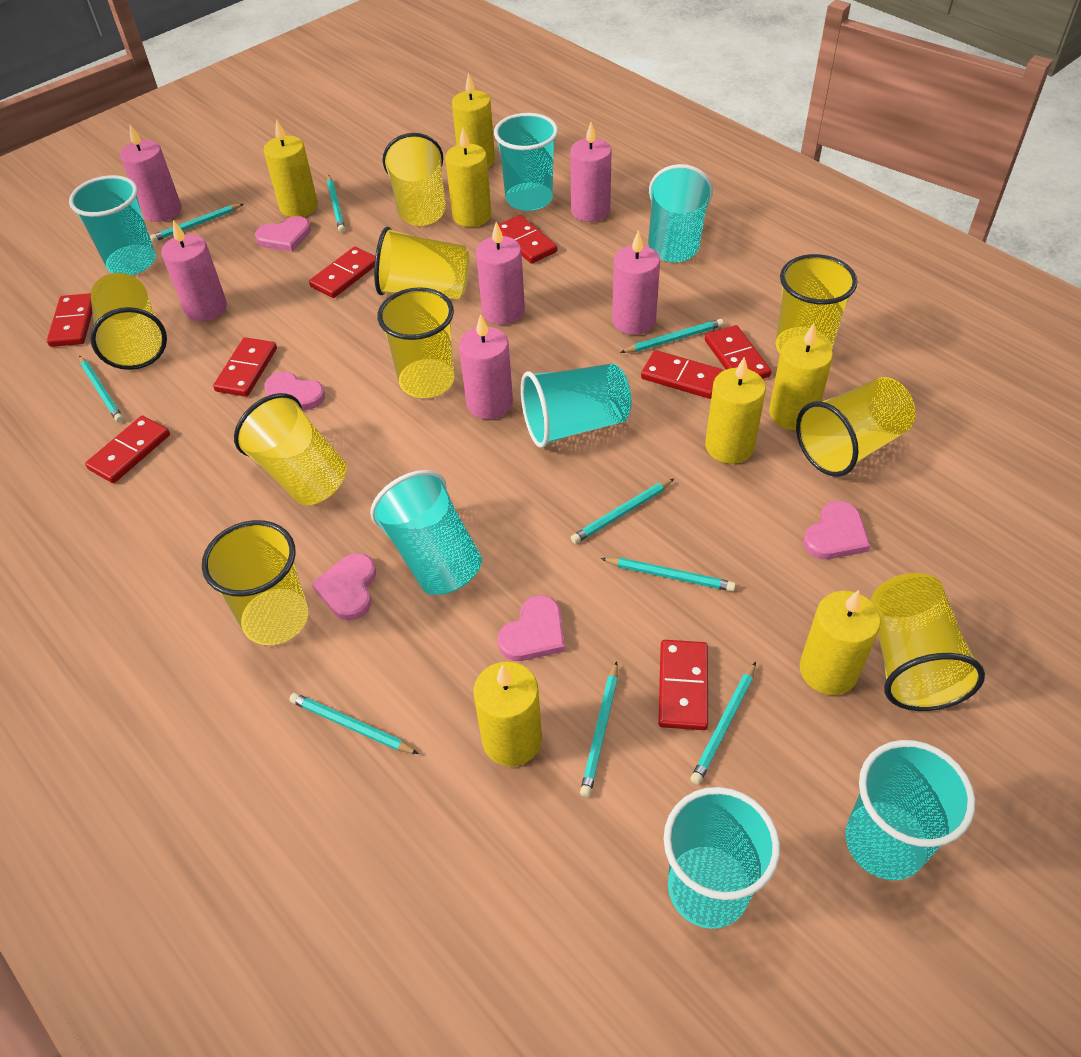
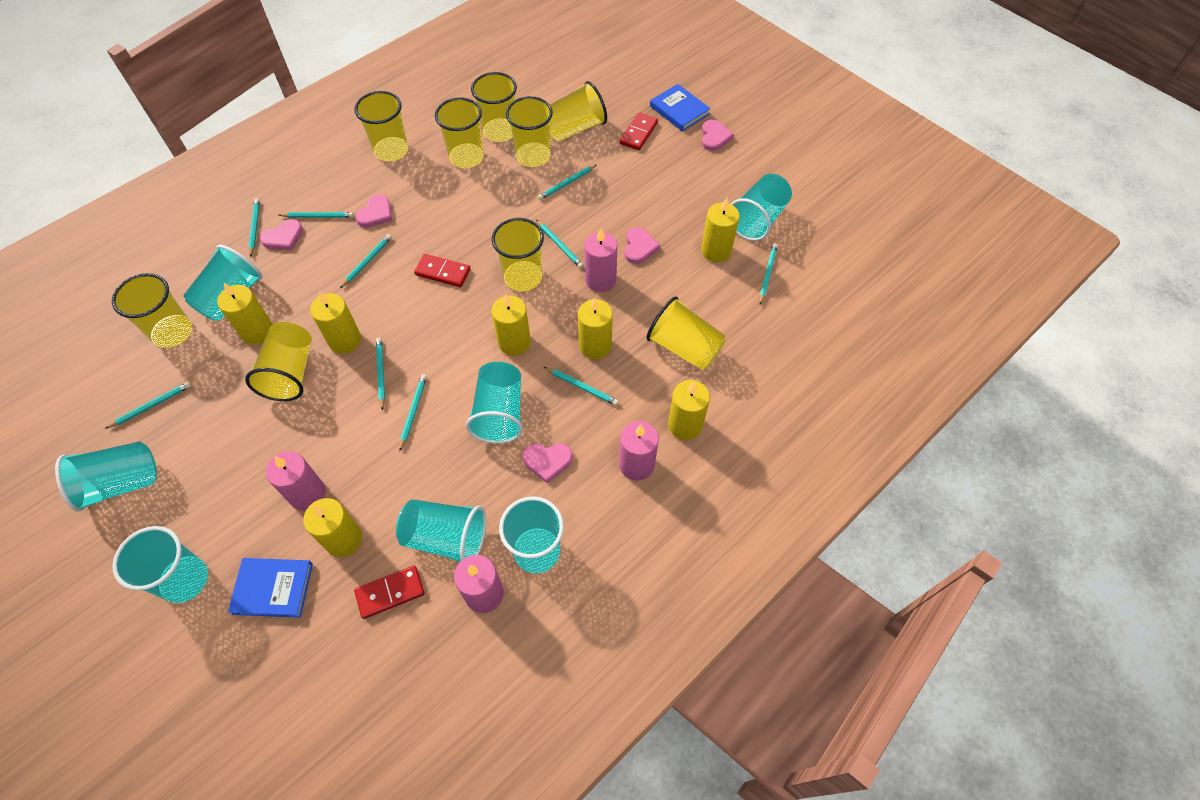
blue book: none = 0 -> [228,558,313,618] [650,84,711,131] = 2
pink candle: [120,123,182,222] [161,220,227,322] [459,314,513,419] [476,222,525,325] [570,122,612,222] [612,230,660,335] = 6 -> [266,451,326,511] [454,555,504,613] [584,228,617,292] [619,421,659,481] = 4
red domino: [47,293,93,347] [85,416,170,483] [213,337,277,397] [309,247,375,298] [498,215,557,264] [641,350,724,399] [658,640,708,730] [705,325,772,379] = 8 -> [354,565,425,619] [414,254,471,287] [620,112,658,150] = 3
turquoise pencil: [79,356,124,423] [150,204,243,242] [289,693,419,754] [327,175,345,233] [571,479,674,544] [580,661,618,797] [601,558,736,592] [620,319,724,353] [690,662,756,785] = 9 -> [105,382,191,429] [249,198,260,257] [279,212,354,218] [340,234,392,288] [376,338,385,411] [399,374,427,452] [536,220,584,268] [538,164,597,200] [544,367,619,406] [759,243,778,304] = 10

